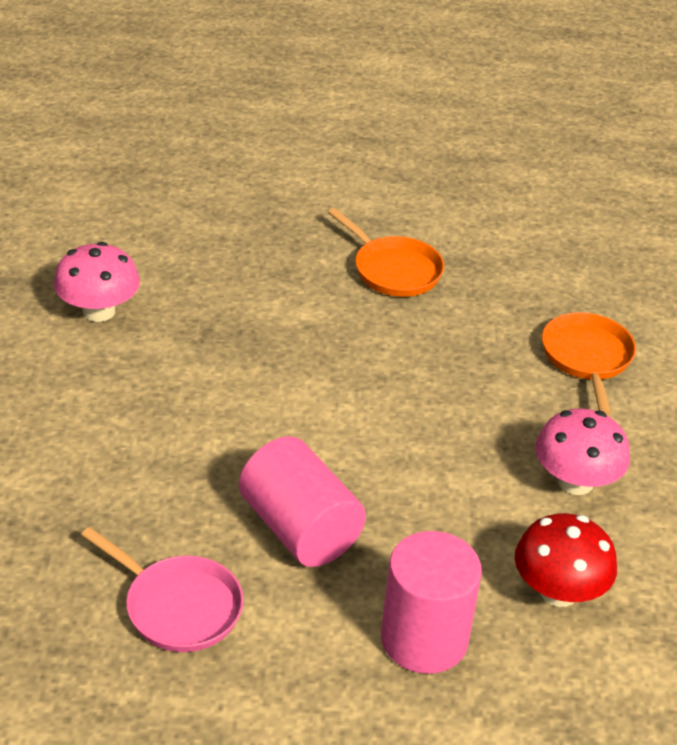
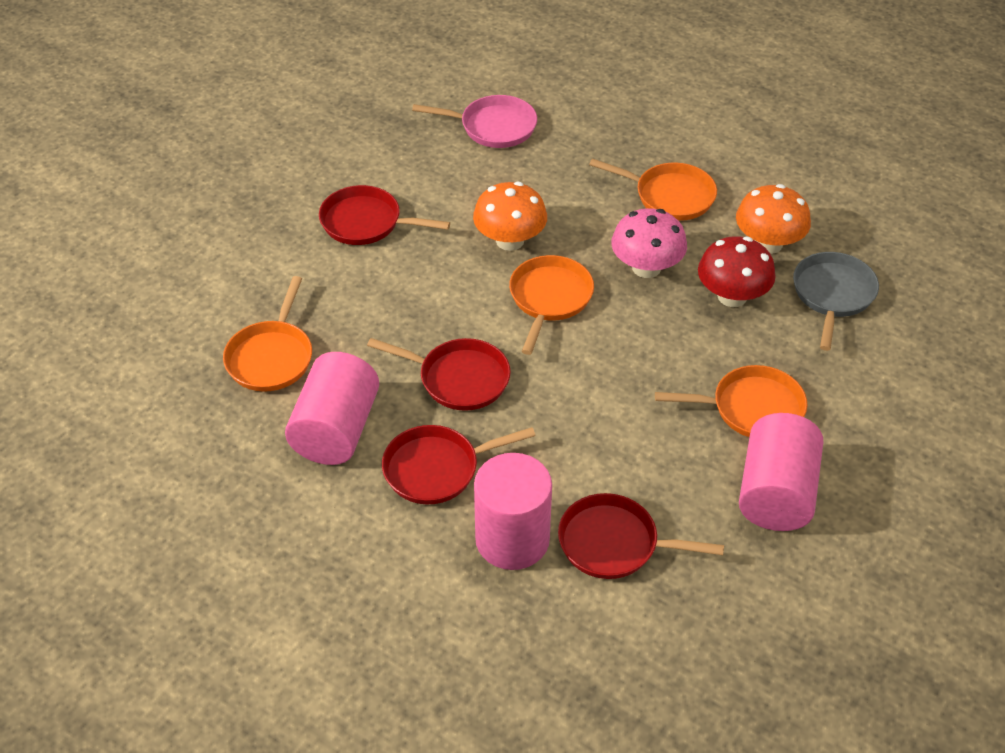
grey pan: none = 0 -> [793,252,879,351] = 1
orange mushroom: none = 0 -> [473,182,547,251] [736,184,811,254] = 2
orange pan: [328,208,444,297] [542,312,636,415] = 2 -> [223,276,312,392] [509,255,594,355] [589,158,717,221] [655,365,808,437] = 4
pink cylinder: [239,436,366,567] [381,531,482,674] = 2 -> [285,352,379,465] [474,453,552,570] [739,413,823,531] = 3
pink mushroom: [54,242,140,322] [535,408,630,495] = 2 -> [611,208,687,278] = 1
red pan: none = 0 -> [319,185,450,245] [367,338,511,411] [382,425,536,504] [558,493,724,579] = 4

